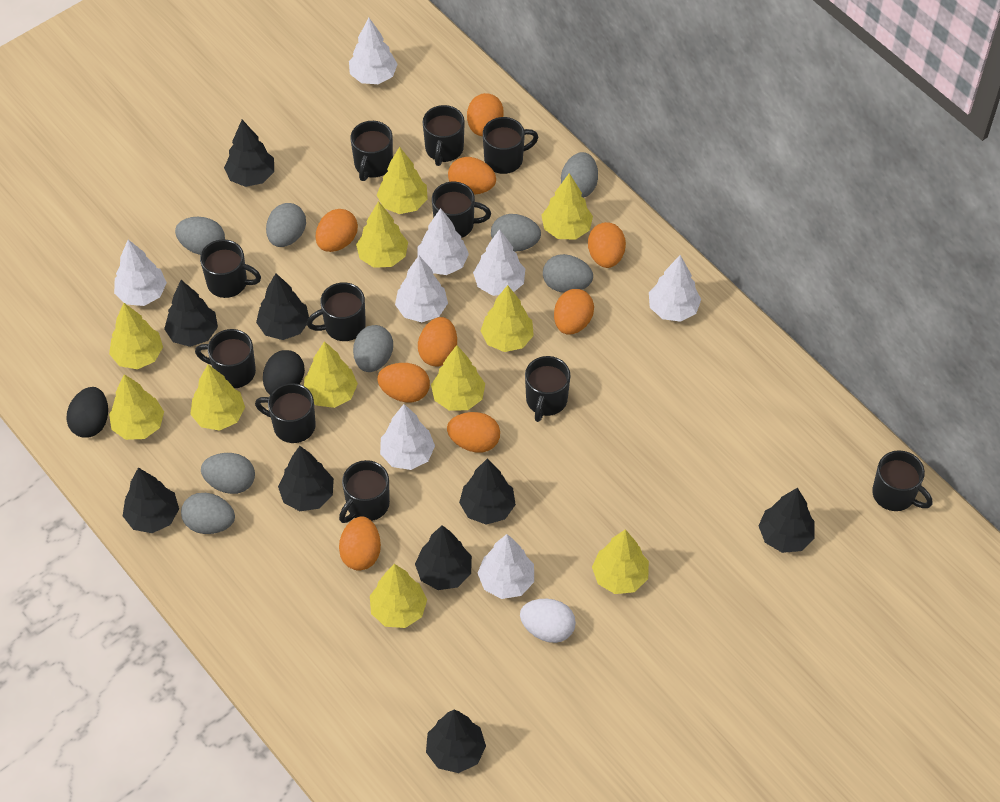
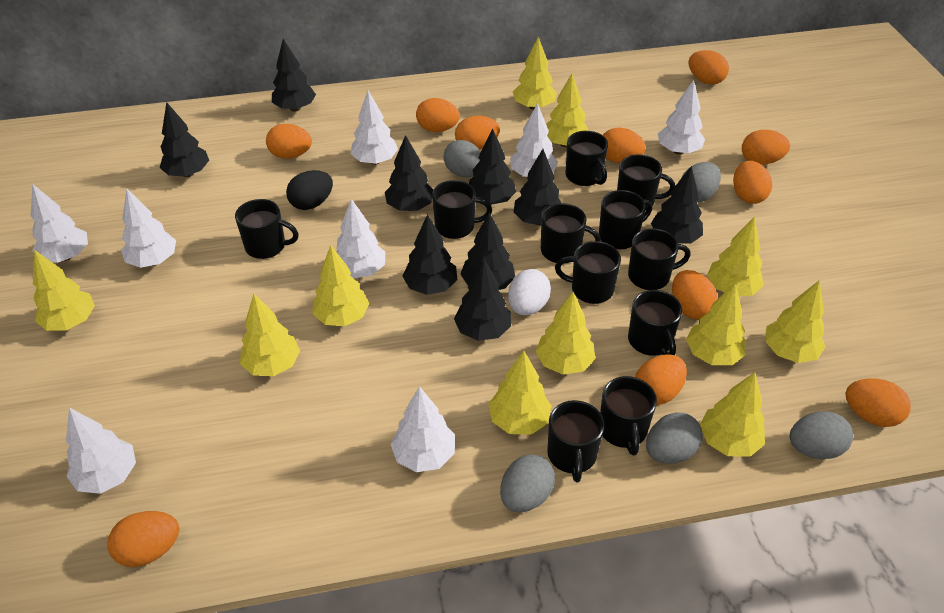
black egg: [66,387,108,438] [263,350,305,395] = 2 -> [286,170,333,210] = 1
grey egg: [175,217,225,255] [181,493,235,534] [201,453,255,494] [266,203,306,247] [353,325,393,372] [491,214,541,252] [543,254,593,293] [561,152,598,198] = 8 -> [443,140,481,177] [500,454,555,512] [646,412,703,464] [681,162,721,202] [790,411,853,459] = 5
orange egg: [316,209,358,252] [339,516,381,571] [377,363,430,403] [418,317,457,366] [447,412,500,453] [448,157,496,195] [467,93,504,136] [554,289,594,335] [588,222,626,268] = 9 -> [107,511,179,567] [266,124,312,159] [416,98,460,132] [455,116,500,150] [603,127,646,163] [635,354,687,405] [672,270,718,319] [689,50,729,85] [733,161,772,204] [742,130,790,165] [846,378,911,427] = 11

